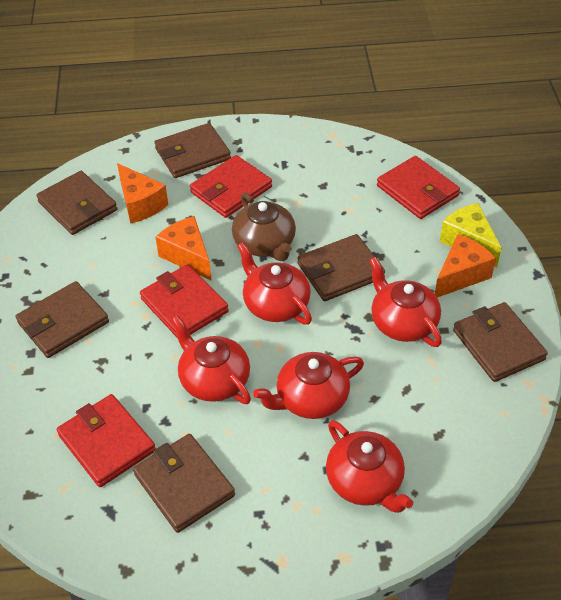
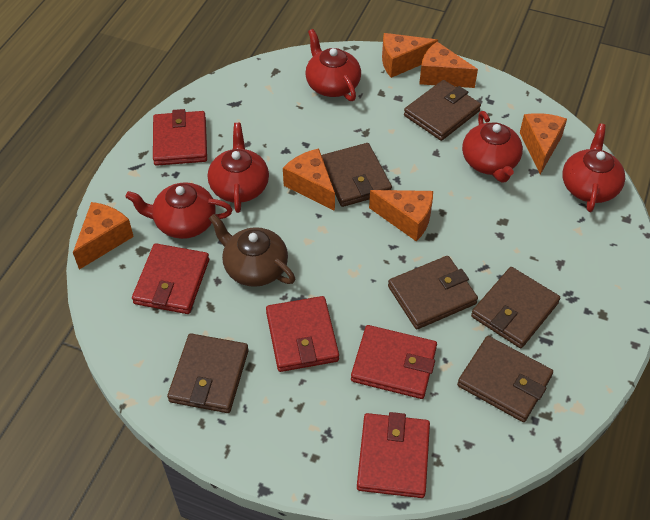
orange cheese: [117,163,168,224] [155,216,212,281] [435,234,496,298] = 3 -> [73,202,134,270] [283,148,335,211] [369,190,433,241] [382,33,438,78] [419,42,478,88] [520,113,567,174] = 6
red wallet: [57,394,156,487] [140,264,229,337] [190,155,272,218] [377,156,460,219] = 4 -> [132,243,209,314] [153,109,207,166] [266,296,339,372] [351,325,437,399] [357,412,430,498] = 5
yellow cheese: [440,203,501,268] = 1 -> none = 0

